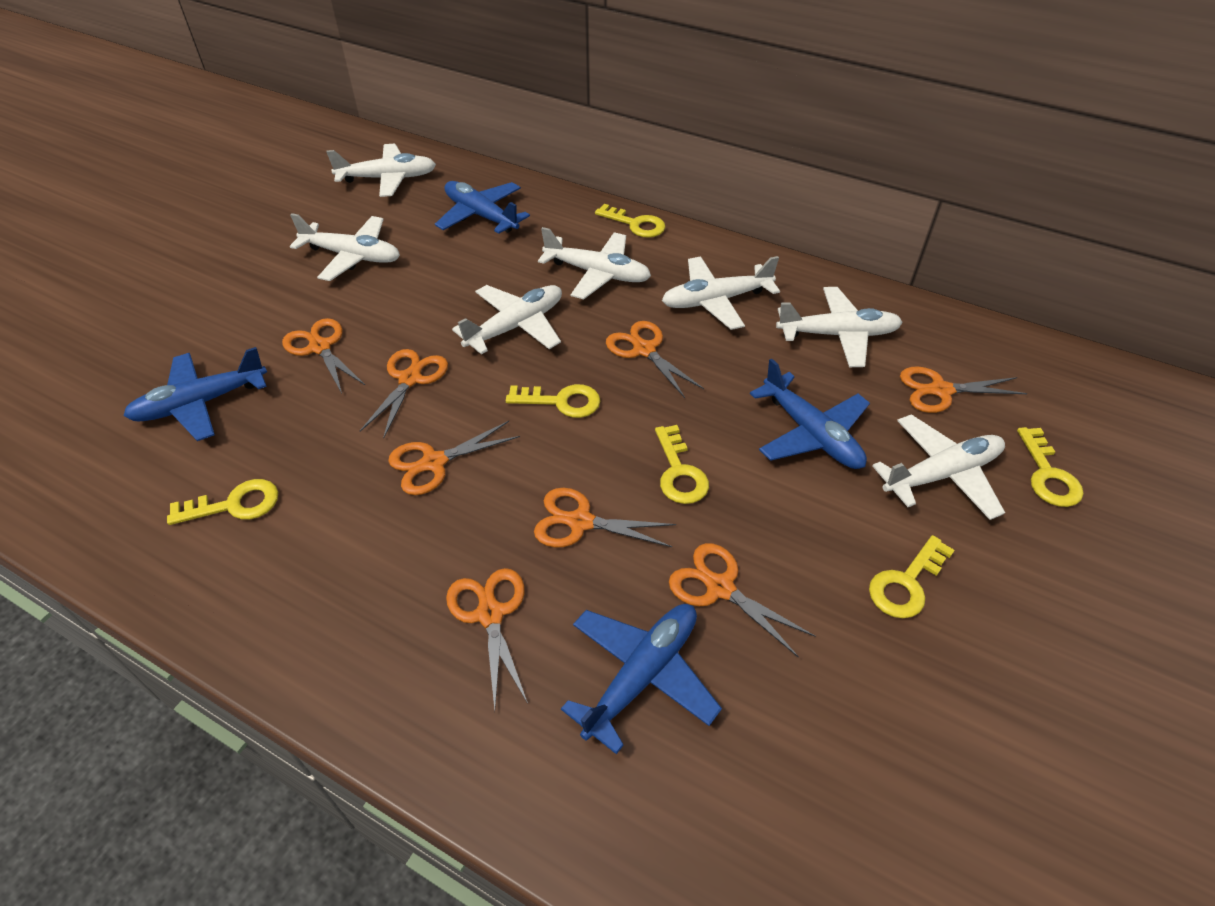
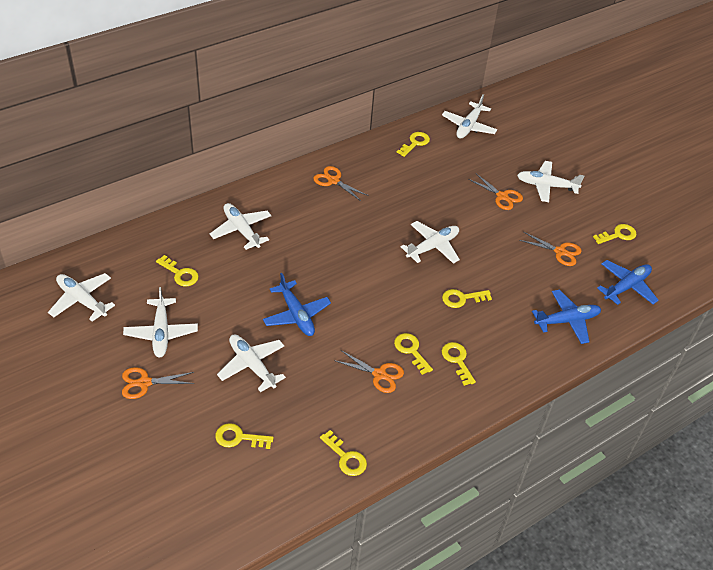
blue plane: [123,347,267,441] [435,181,530,234] [561,604,722,754] [750,358,870,469] = 4 -> [263,273,331,336] [532,290,601,344] [597,260,659,305] = 3
orange scissors: [282,318,365,393] [360,349,448,439] [388,421,520,495] [446,568,528,710] [534,488,676,547] [606,321,704,398] [669,543,815,658] [900,366,1028,413] = 8 -> [122,367,195,399] [313,166,369,201] [334,350,404,393] [468,173,523,210] [519,232,582,266] = 5
yellow key: [167,479,278,525] [506,384,600,418] [595,204,666,238] [655,425,709,504] [869,535,955,618] [1017,427,1083,507] = 6 -> [156,255,199,286] [215,423,274,449] [320,430,367,476] [394,333,433,375] [397,132,430,157] [442,289,492,308] [442,342,476,386] [593,224,637,244] = 8

